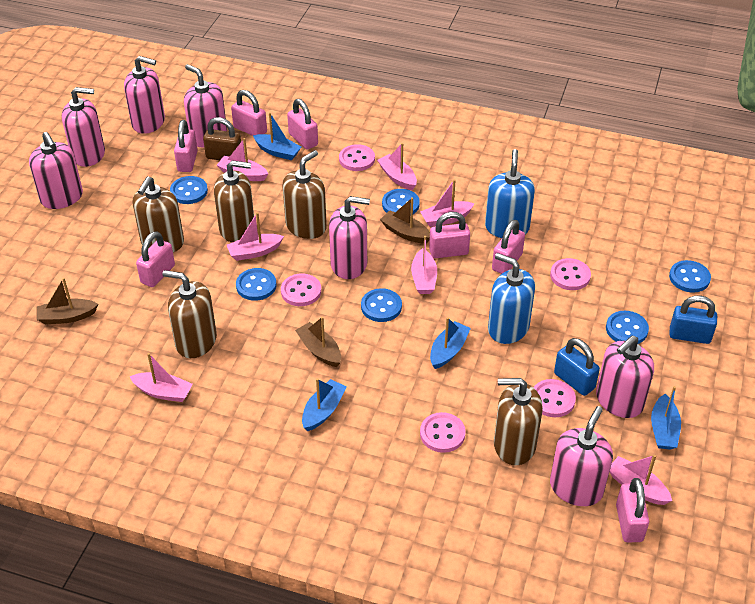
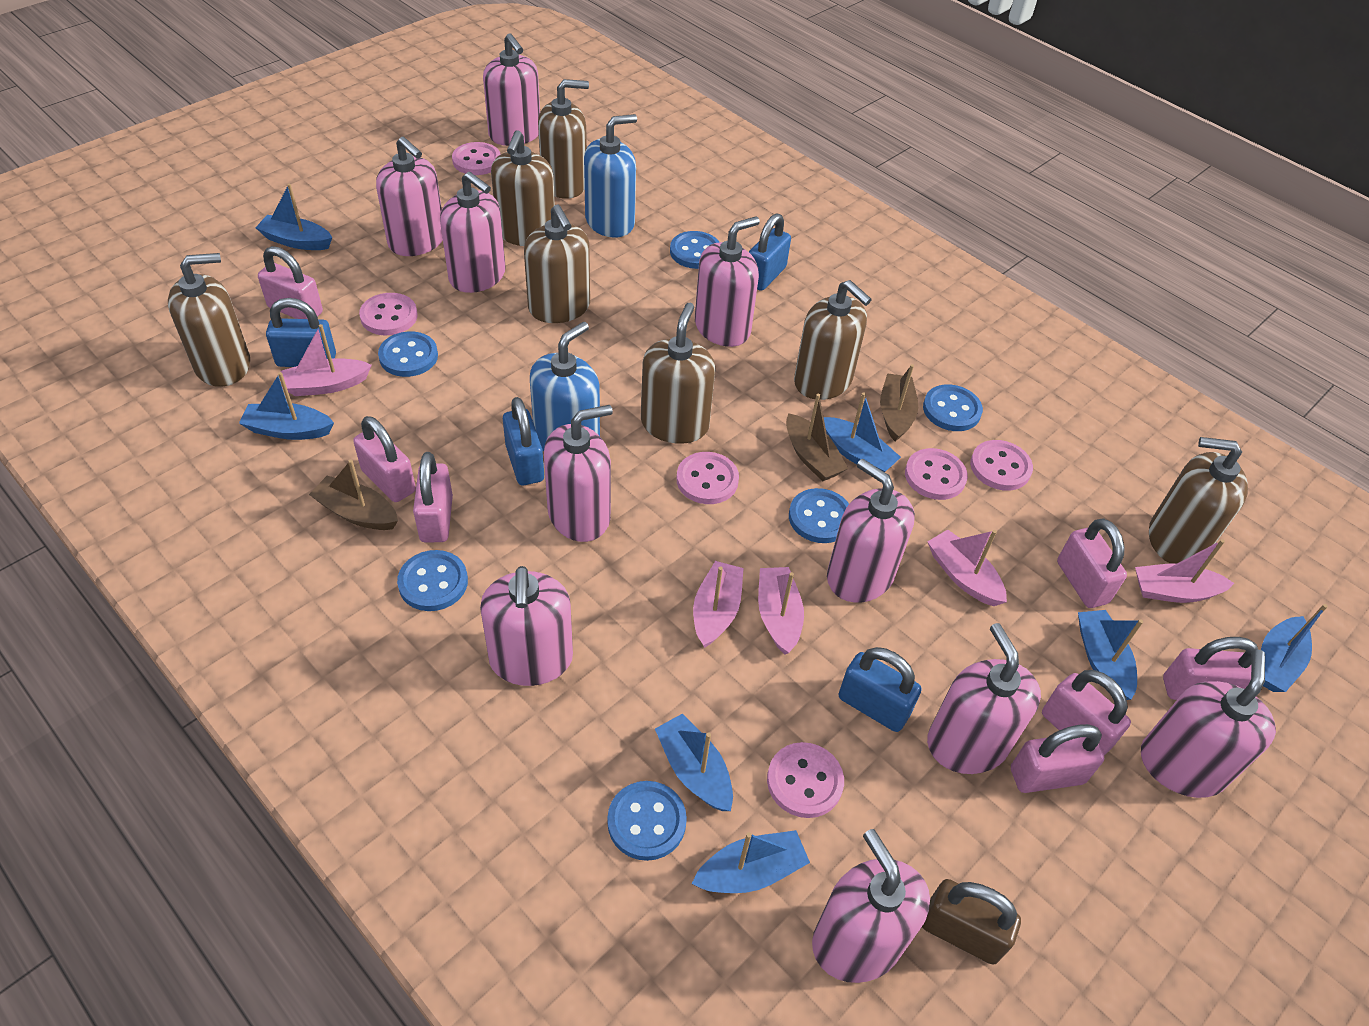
blue boat: [253,112,302,160] [302,378,347,431] [430,317,471,369] [651,386,681,450] = 4 -> [239,372,334,440] [256,184,332,250] [655,714,733,811] [692,830,810,893] [824,392,901,472] [1078,610,1143,700] [1261,604,1328,692] = 7
blue padlock: [554,338,600,396] [669,296,717,344] = 2 -> [266,298,336,367] [503,397,544,486] [749,214,791,291] [839,647,921,732] = 4
brown soap dispenser: [132,177,184,252] [162,270,217,358] [214,160,254,242] [282,150,327,239] [494,378,543,465] = 5 -> [168,253,250,387] [491,130,555,246] [524,205,590,323] [538,79,589,199] [641,303,715,444] [794,280,872,400] [1149,437,1248,563] = 7
pink boat: [129,353,193,402] [217,138,269,181] [227,212,284,261] [377,143,417,191] [411,236,437,294] [420,179,475,227] [610,455,672,505] = 7 -> [280,324,372,396] [693,561,744,648] [758,567,804,655] [927,530,1007,606] [1135,539,1234,603] = 5
pink button: [281,273,321,306] [339,144,375,171] [420,412,466,453] [533,379,576,417] [550,258,591,290] = 5 -> [359,293,418,335] [452,142,500,175] [676,452,739,504] [767,742,844,818] [905,448,968,500] [970,440,1033,491] = 6
pink soap dispenser: [29,132,83,209] [62,87,105,167] [124,56,165,134] [184,64,227,148] [329,196,370,279] [550,406,613,506] [596,335,654,418] = 7 -> [376,137,443,256] [440,172,506,293] [480,566,573,686] [483,33,540,146] [544,405,613,542] [695,216,760,347] [812,829,930,983] [827,459,915,603] [927,623,1041,774] [1141,650,1276,798] = 10

